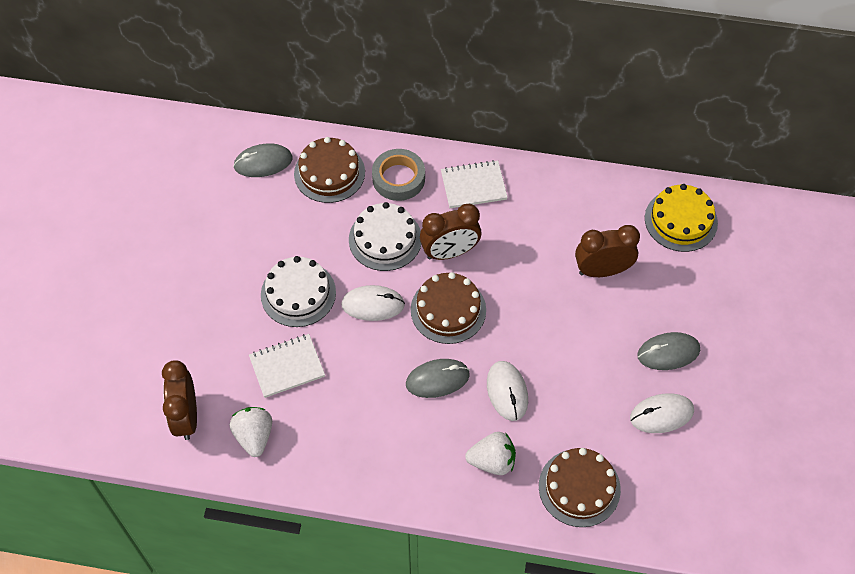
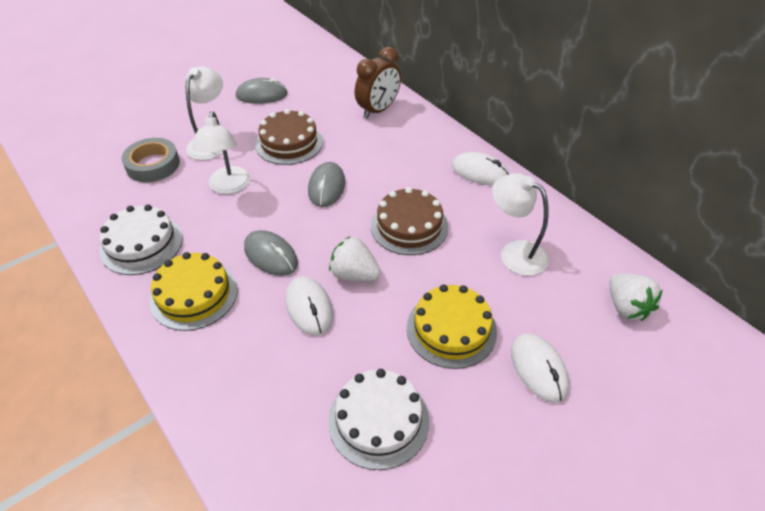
brown cake: [294,137,365,203] [411,272,486,344] [539,448,621,527] = 3 -> [255,109,323,165] [371,187,448,255] = 2
brown clock: [162,360,197,440] [420,204,481,260] [575,225,640,277] = 3 -> [355,47,401,119] = 1
white lamp: none = 0 -> [185,67,223,160] [192,111,251,194] [492,173,549,276] = 3
white notebook: [249,334,325,398] [441,160,508,208] = 2 -> none = 0
yellow cake: [645,184,718,252] = 1 -> [150,252,238,331] [407,284,497,369] = 2

